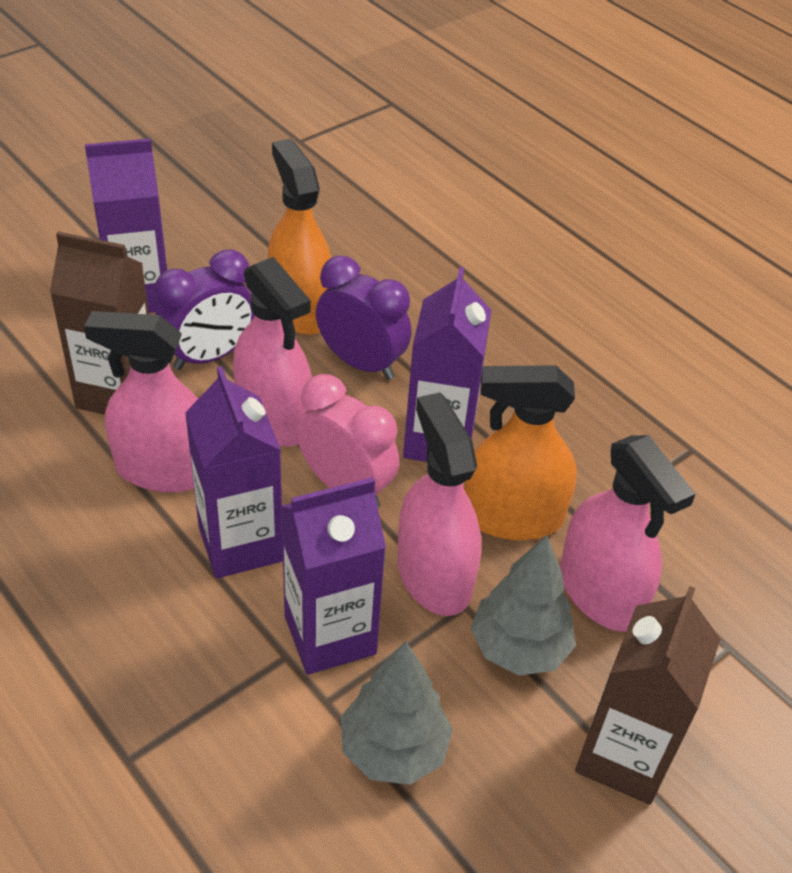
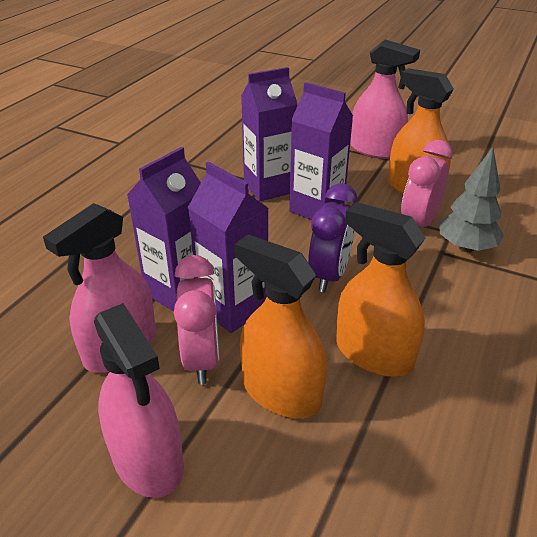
brown carton: [50,232,149,415] [575,586,720,804] = 2 -> none = 0
grey tree: [341,641,453,785] [471,535,576,676] = 2 -> [440,147,504,252] = 1
orange spray bottle: [268,139,332,335] [464,365,577,540] = 2 -> [234,234,327,418] [336,202,425,377] [388,68,454,194] = 3
pink clock: [297,374,399,508] = 1 -> [174,255,219,385] [401,140,453,227] = 2
pink spray bottle: [84,311,198,493] [233,257,312,447] [397,392,481,616] [560,435,696,632] = 4 -> [43,203,156,373] [94,303,184,498] [350,39,420,159] = 3
purple clock: [155,250,255,370] [316,256,411,380] = 2 -> [308,183,357,292] = 1

